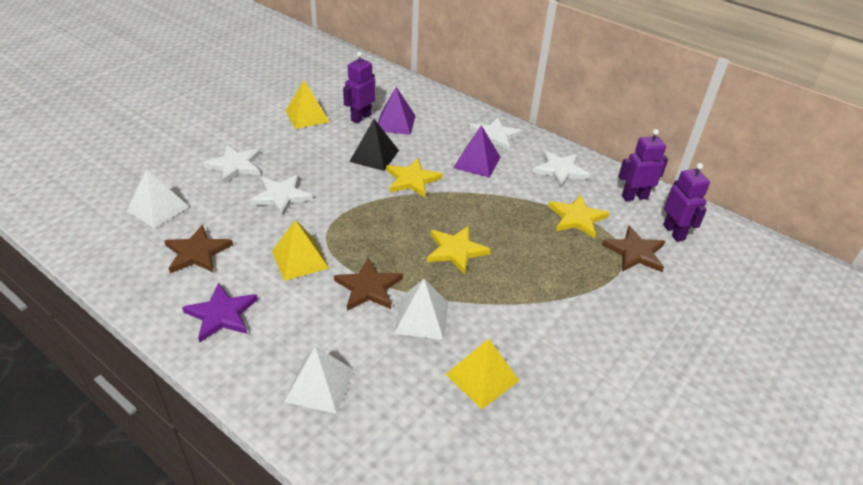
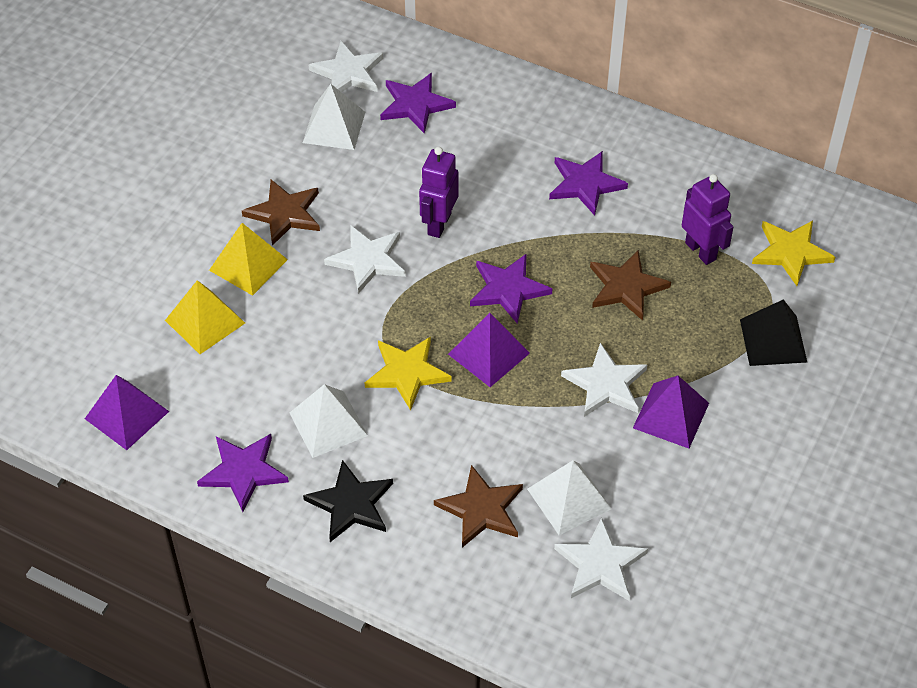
black star: none = 0 -> [303,460,393,542] = 1
purple pyramid: [378,87,416,135] [454,125,501,178] = 2 -> [85,375,169,450] [448,313,530,387] [633,376,709,449] = 3
purple robot: [343,52,375,123] [618,129,668,201] [663,163,710,242] = 3 -> [419,147,459,238] [682,174,734,265] = 2
purple star: [182,283,258,342] = 1 -> [197,434,289,512] [380,73,456,134] [470,253,552,324] [549,151,628,216] = 4
yellow pyramid: [272,220,329,281] [285,80,330,129] [445,339,520,409] = 3 -> [165,280,245,354] [209,223,288,296] = 2
yellow star: [386,158,443,197] [427,226,491,275] [548,194,609,238] = 3 -> [365,337,452,410] [752,220,836,286] = 2

